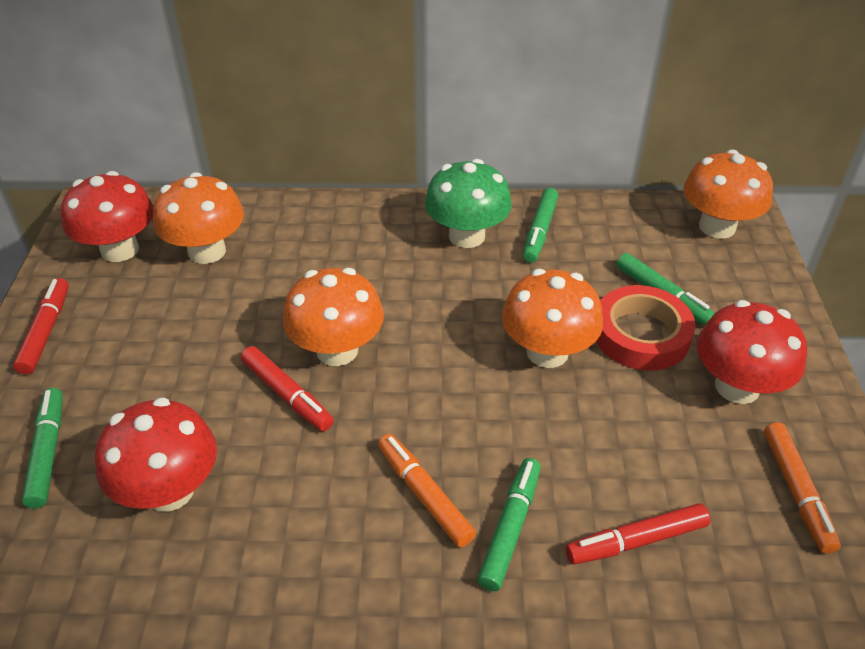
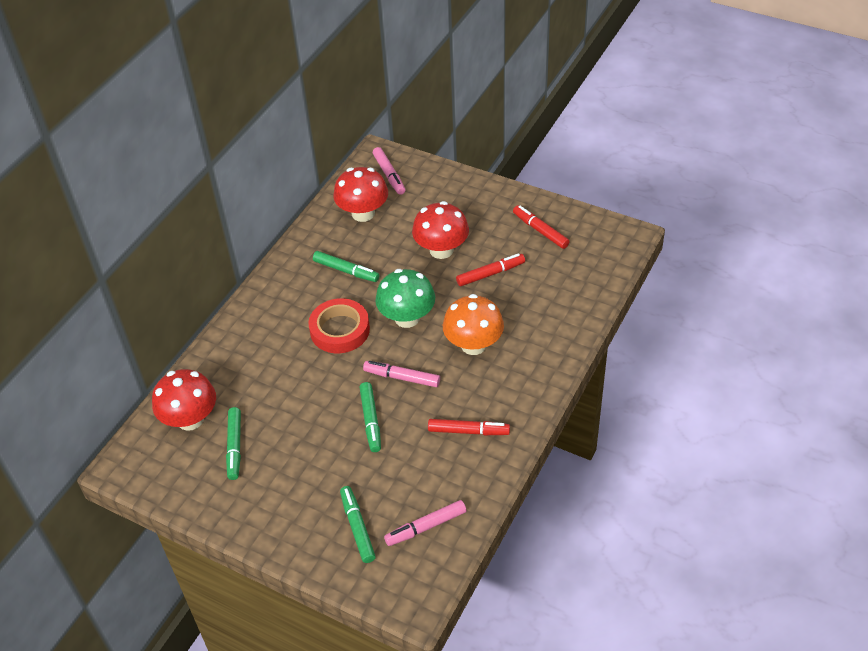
orange marker: [378,434,476,548] [764,422,841,554] = 2 -> none = 0
orange mushroom: [153,172,244,264] [283,268,384,366] [502,269,603,368] [683,150,773,239] = 4 -> [443,294,504,355] = 1
pink marker: none = 0 -> [363,361,440,387] [373,147,405,195] [384,500,466,546] = 3

